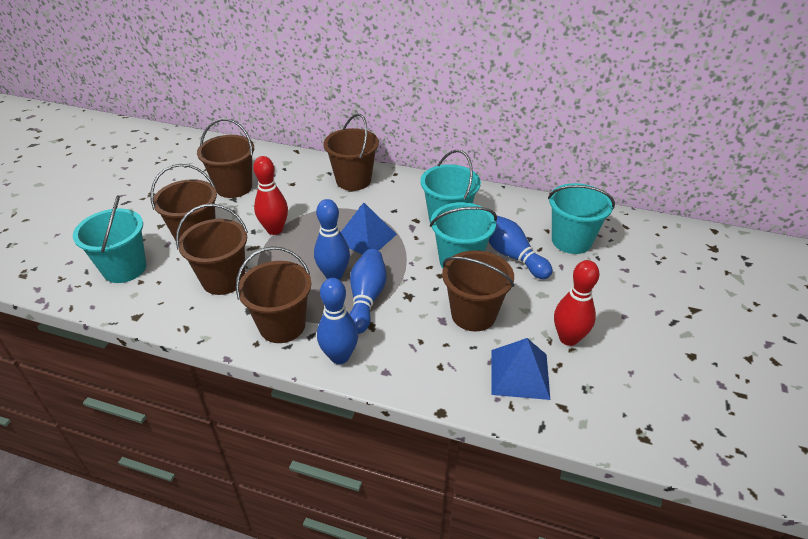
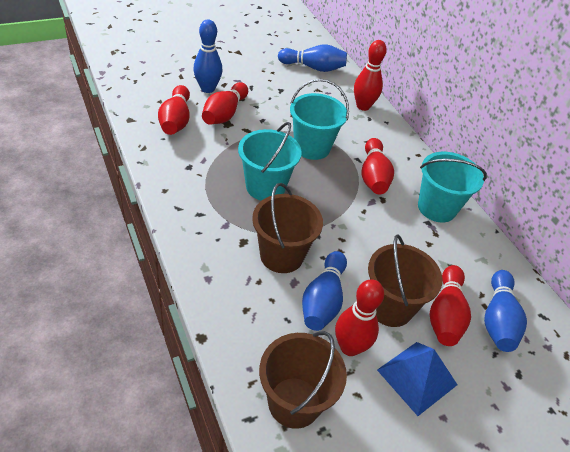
blue pyramid: [341,203,397,255] [491,338,550,400] = 2 -> [377,342,458,416] = 1
brown bucket: [150,164,217,241] [176,204,248,295] [197,119,254,198] [236,246,311,343] [324,114,379,191] [442,250,514,332] = 6 -> [252,183,323,273] [259,331,347,429] [368,234,442,327] = 3
red bowling pin: [253,156,288,235] [554,260,600,346] = 2 -> [158,85,190,135] [202,82,248,125] [335,279,384,356] [354,40,387,111] [362,138,394,195] [430,265,471,346] = 6
turquoise bucket: [73,195,146,283] [420,150,481,224] [430,202,497,268] [548,183,615,254] = 4 -> [238,122,302,201] [290,79,349,160] [418,152,487,222] = 3

